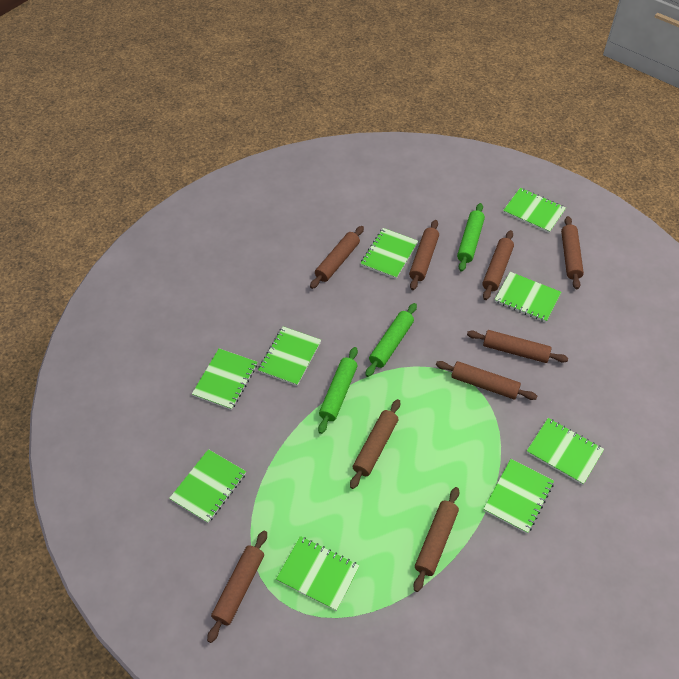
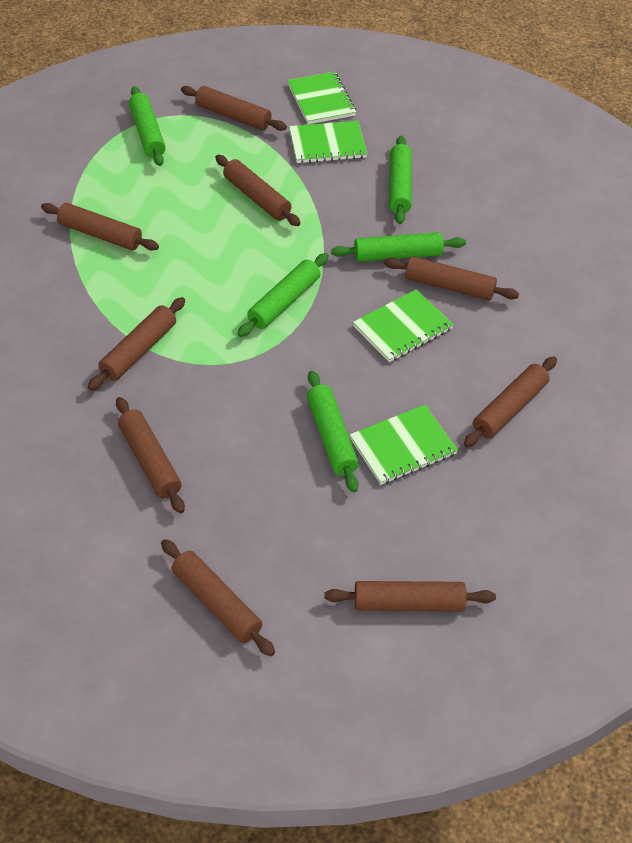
green notebook: [169,449,246,523] [192,348,257,410] [258,326,321,386] [276,536,360,611] [360,228,418,279] [483,459,554,534] [495,272,561,322] [503,188,566,233] [527,418,604,485] = 9 -> [287,72,356,124] [289,121,367,163] [350,405,458,485] [353,289,454,362] = 4
green rolling pin: [318,347,358,434] [366,303,417,377] [457,203,485,272] = 3 -> [129,86,166,166] [238,253,329,337] [307,370,359,492] [331,232,466,262] [389,136,412,224] = 5

